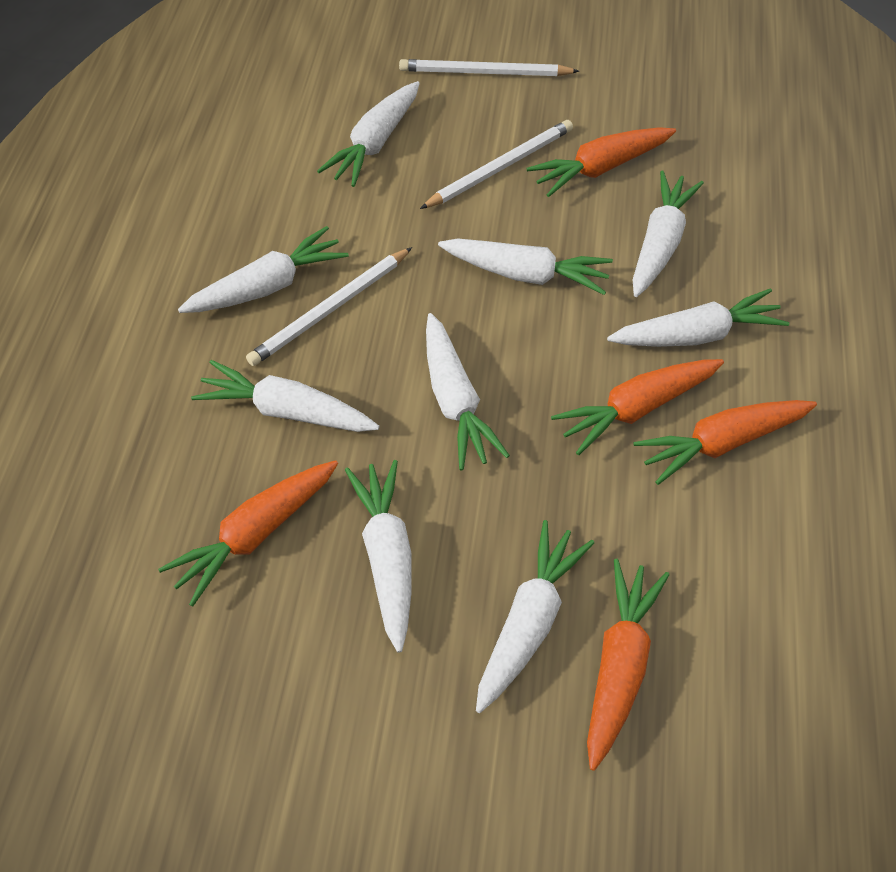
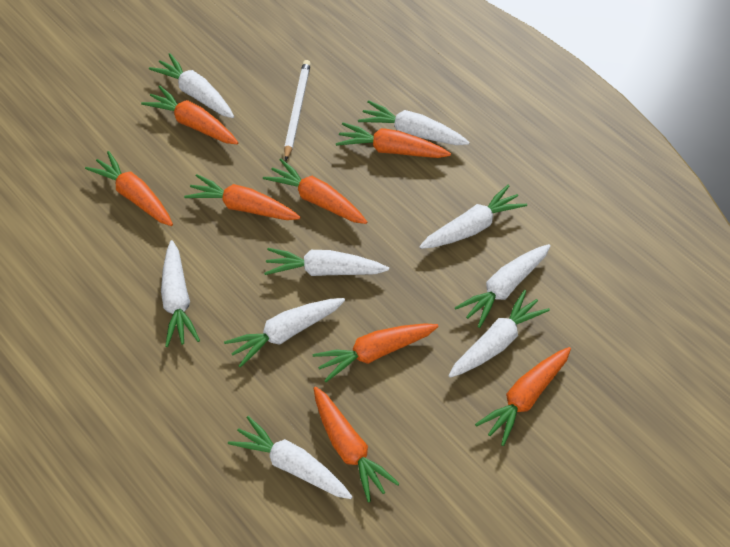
orange carrot: [158,460,338,607] [526,127,676,197] [551,359,724,455] [587,559,669,771] [633,400,817,485] = 5 -> [85,151,173,226] [141,86,239,144] [184,174,300,220] [263,159,367,224] [313,323,439,382] [314,387,400,503] [336,122,451,158] [475,347,571,446] = 8
white pencil: [246,247,412,366] [399,59,579,76] [420,120,573,209] = 3 -> [284,60,311,161] = 1

